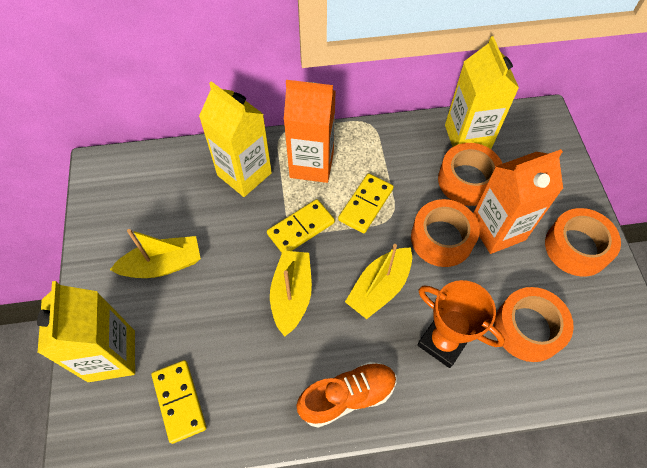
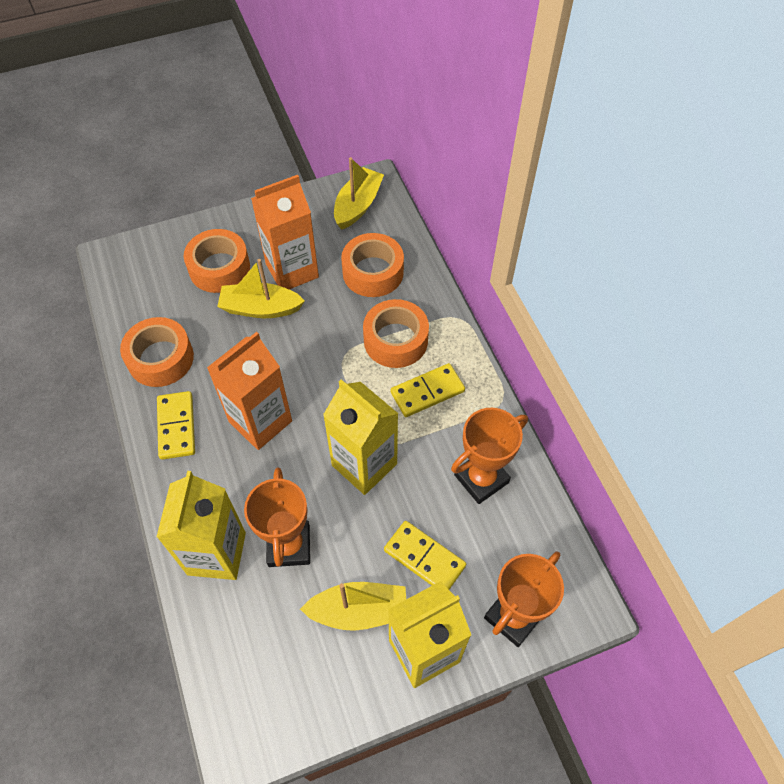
orange shoe: [296,361,396,428] = 1 -> none = 0
orange trophy: [417,280,505,368] = 1 -> [244,467,310,567] [451,408,528,504] [484,552,564,647] = 3

